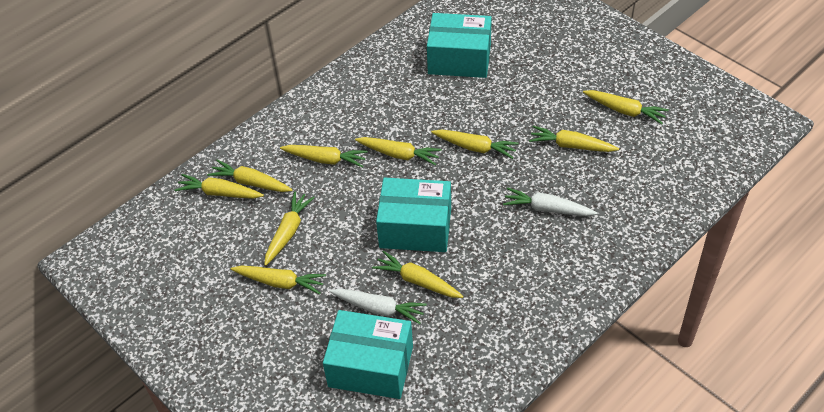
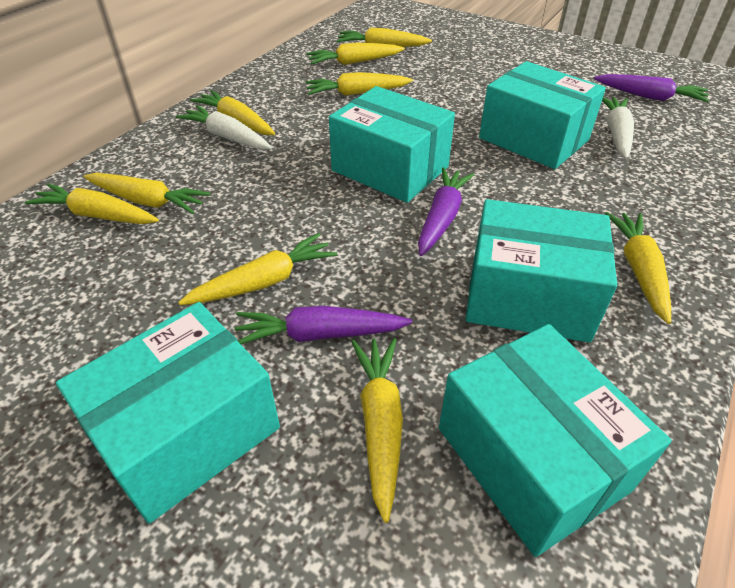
purple carrot: none = 0 -> [235,306,413,344] [418,167,474,256] [594,74,709,102] = 3
turquoise box: [323,310,413,399] [376,178,451,252] [427,13,492,78] = 3 -> [56,302,280,523] [329,86,455,203] [439,324,672,557] [465,199,617,342] [479,61,606,169] = 5
yellow carrot: [175,174,264,199] [207,160,292,192] [231,265,326,294] [264,191,315,266] [280,145,368,168] [355,137,442,166] [372,251,464,298] [431,129,519,159] [529,126,619,152] [583,90,669,124] = 10 -> [25,183,159,224] [84,173,210,214] [178,233,337,305] [190,90,275,135] [305,72,413,96] [307,43,405,65] [337,28,432,47] [351,338,403,523] [605,212,671,324] = 9

